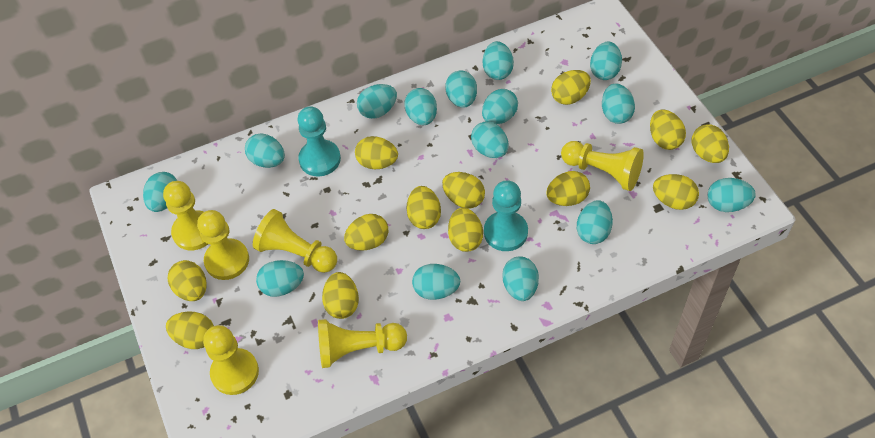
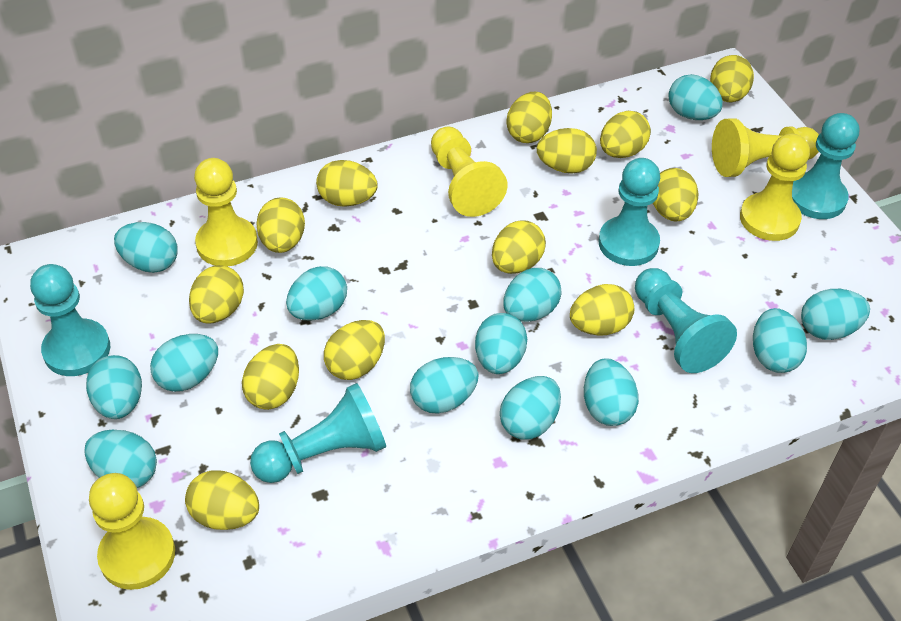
turquoise egg: [143,172,177,212] [245,133,285,168] [256,260,304,297] [357,84,397,119] [404,88,437,125] [412,264,460,300] [445,71,477,108] [471,121,509,158] [482,89,518,124] [483,41,514,80] [502,256,539,301] [577,200,613,244] [590,41,622,80] [602,84,635,124] [708,178,756,212] = 15 -> [84,430,157,488] [86,355,142,419] [114,222,178,273] [150,334,218,392] [286,266,347,320] [410,357,479,414] [475,313,527,374] [500,376,561,440] [503,268,562,322] [584,359,639,426] [668,74,723,120] [753,308,807,373] [801,289,870,340] = 13
turquoise pawn: [297,106,341,176] [484,180,528,251] = 2 -> [30,264,110,376] [250,383,386,483] [599,158,660,266] [635,268,737,373] [792,113,859,219] = 5
yellow pawn: [163,181,208,250] [197,210,249,280] [203,325,259,395] [253,209,337,273] [318,319,407,368] [561,141,644,191] = 6 -> [89,473,175,590] [194,158,258,266] [431,127,507,217] [712,118,819,177] [740,134,810,241] = 5

